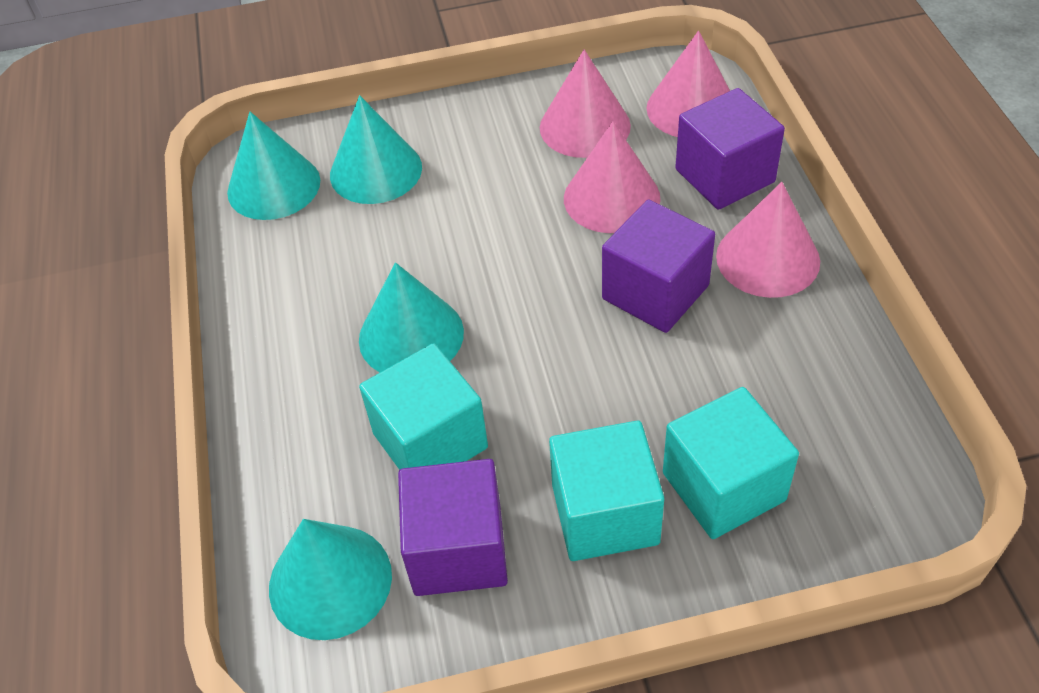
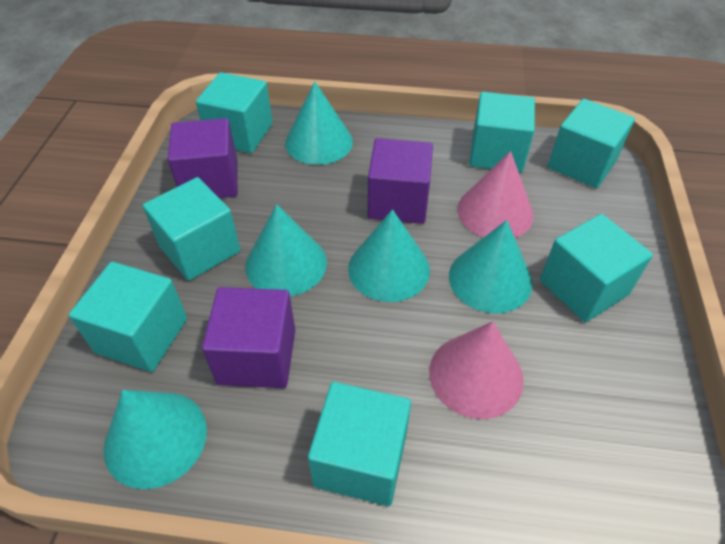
pink cone: [540,50,631,158] [564,121,660,233] [646,31,730,137] [716,182,820,298] = 4 -> [429,321,524,419] [457,151,534,238] = 2
turquoise cone: [227,112,320,220] [269,519,392,640] [330,95,422,204] [359,262,464,372] = 4 -> [104,390,207,489] [245,204,327,296] [285,81,353,165] [348,209,430,302] [449,220,532,313] = 5
turquoise cube: [359,343,488,470] [549,420,664,561] [663,387,799,539] = 3 -> [69,262,187,372] [143,177,240,281] [196,72,273,153] [308,382,411,506] [469,92,535,173] [540,214,653,322] [548,99,635,188] = 7

